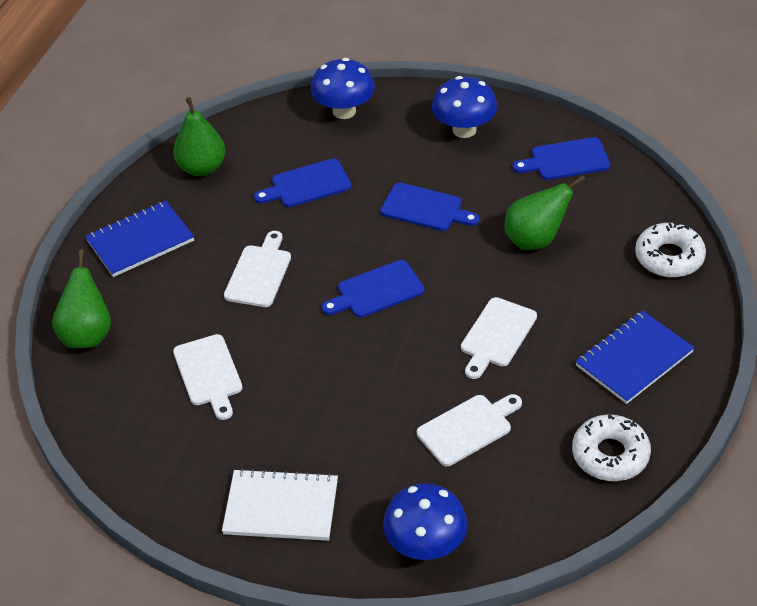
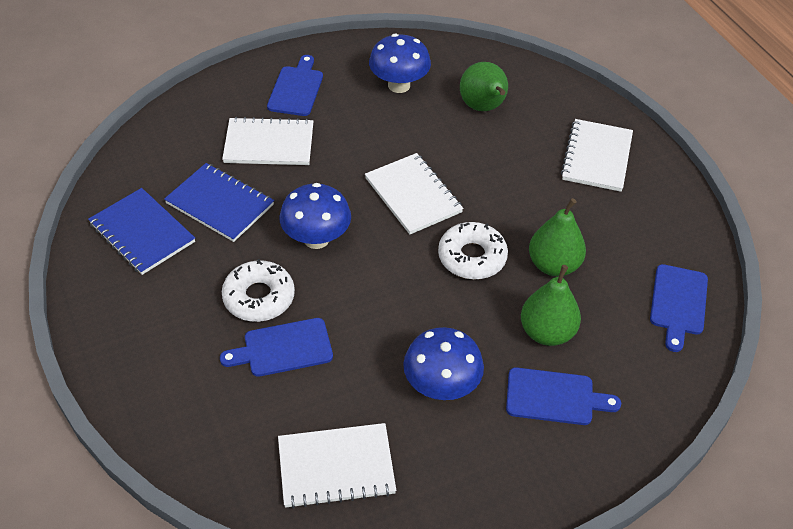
white cutting board: [173,334,242,420] [224,231,291,307] [417,394,522,466] [461,297,537,379] = 4 -> none = 0
white notebook: [222,468,338,541] = 1 -> [222,117,314,165] [278,423,396,509] [365,153,463,235] [561,119,633,192] = 4

